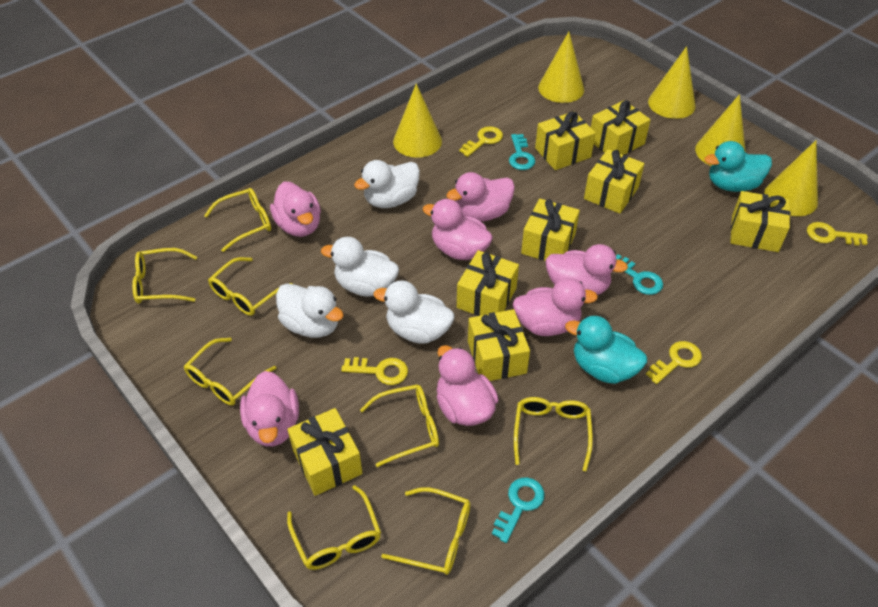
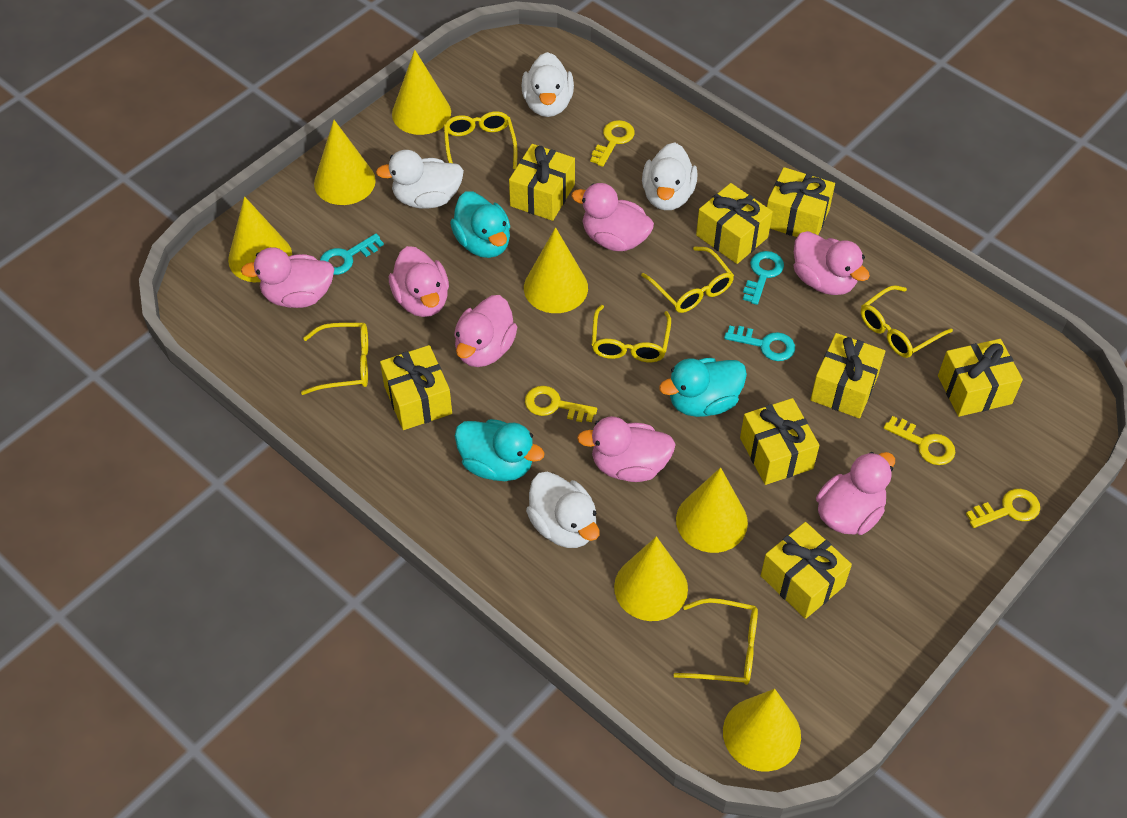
turquoise duck: [565,316,647,384] [704,141,772,192] = 2 -> [450,191,510,258] [455,419,545,481] [659,358,747,417] = 3
yellow cone: [393,84,442,158] [538,32,584,103] [648,46,696,119] [695,94,746,166] [764,140,818,216] = 5 -> [228,196,292,282] [314,120,376,205] [392,50,451,135] [524,227,588,313] [614,536,688,621] [676,467,748,553] [723,689,801,772] = 7
yellow glasses: [132,248,197,304] [184,338,277,405] [204,188,271,252] [208,257,293,316] [287,485,381,570] [360,385,439,467] [381,487,470,575] [514,397,593,472] = 8 -> [301,323,368,395] [444,111,518,169] [592,305,671,362] [641,246,734,313] [674,598,758,685] [861,285,953,358] = 6

